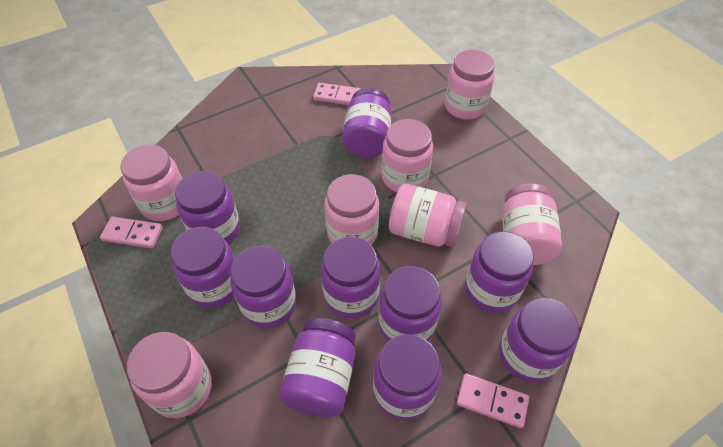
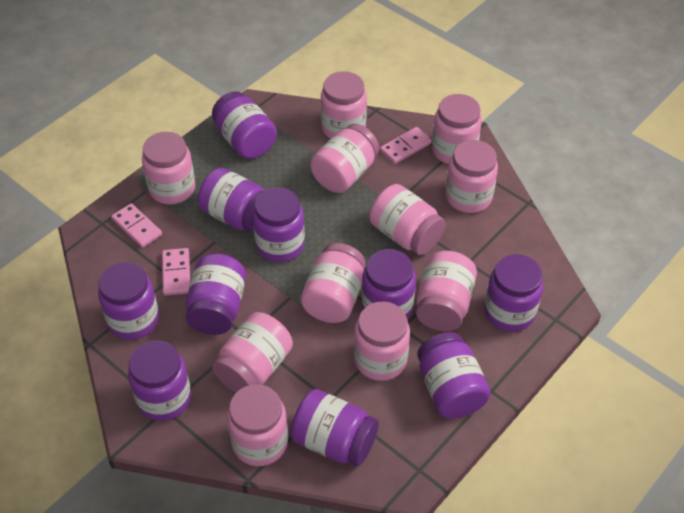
pink jar: [120,145,183,221] [127,332,212,418] [324,174,379,245] [382,119,433,192] [389,184,467,248] [444,50,495,120] [502,183,562,265] = 7 -> [142,132,195,204] [212,312,293,393] [227,384,288,466] [301,243,365,323] [310,124,379,193] [321,71,367,139] [354,301,410,381] [369,184,446,255] [416,251,477,331] [432,94,482,164] [446,140,498,213] = 11

